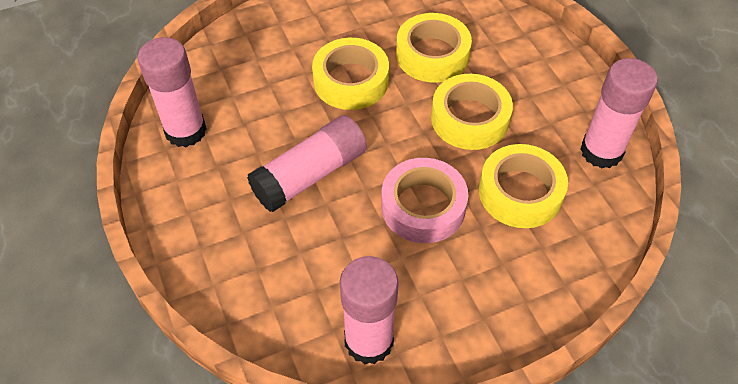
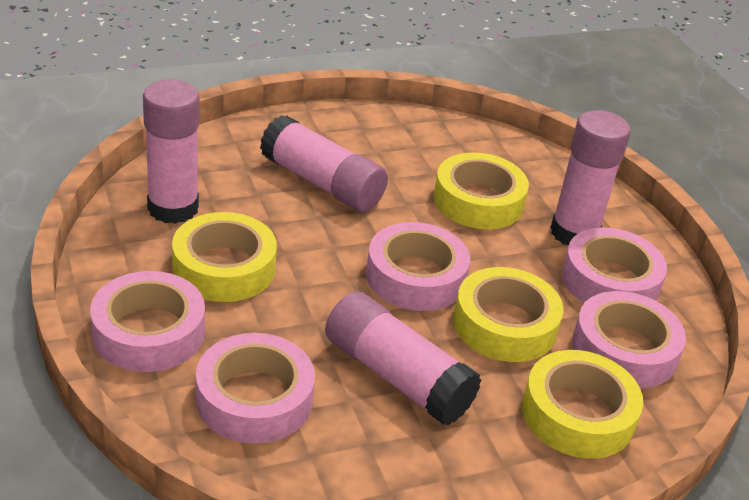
pink tape: [381,158,468,243] = 1 -> [90,271,205,372] [196,333,315,444] [366,222,470,311] [562,227,667,303] [572,291,686,389] = 5

